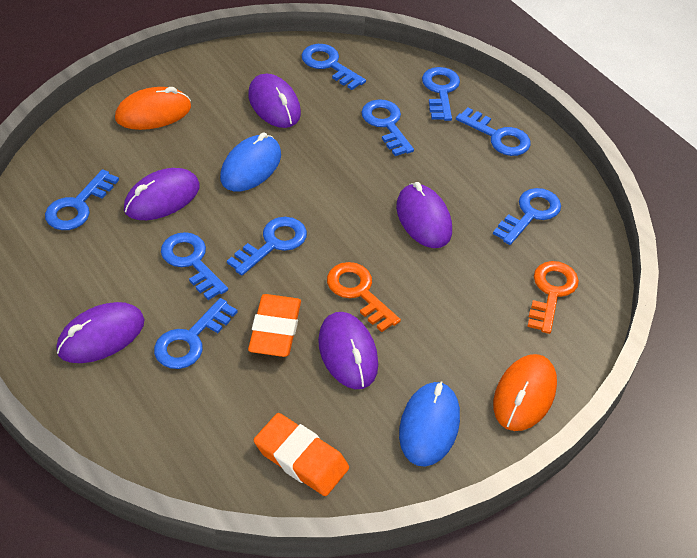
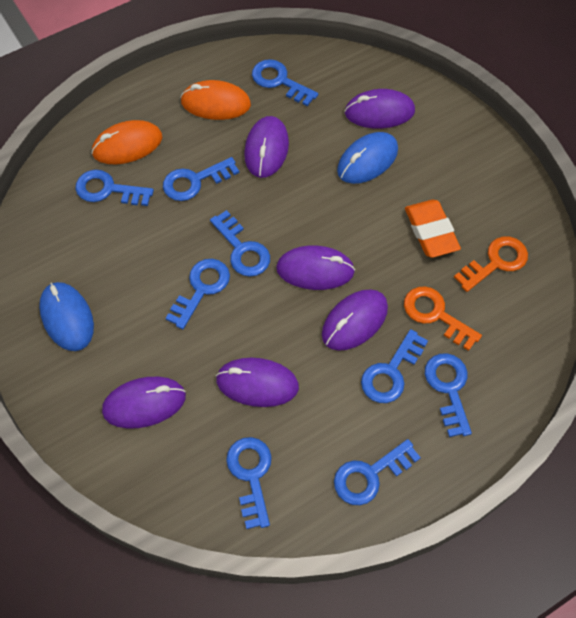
orange eraser: [248,294,301,357] [254,413,349,496] = 2 -> [405,200,461,258] = 1
purple mouse: [56,302,145,363] [124,168,200,220] [248,73,301,128] [318,312,378,389] [396,182,452,248] = 5 -> [102,377,186,429] [216,358,299,407] [244,116,289,178] [276,245,355,290] [322,289,388,351] [344,89,415,129] = 6

